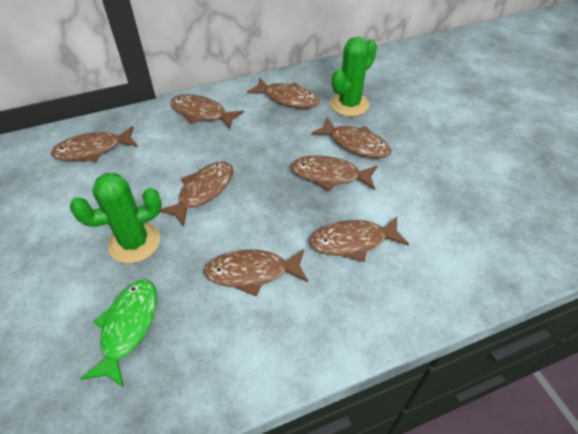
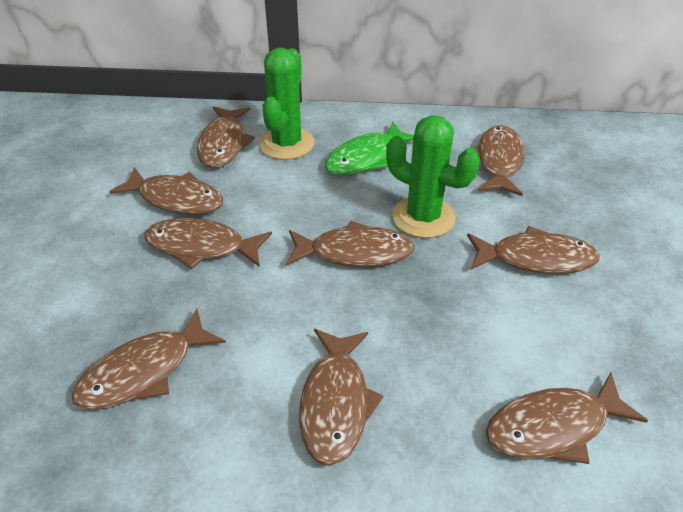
brown fish: [51,126,138,162] [160,161,233,227] [170,94,244,129] [204,249,308,296] [247,78,320,108] [291,155,377,191] [309,217,409,262] [311,118,392,158] = 8 -> [72,308,226,410] [109,167,224,215] [144,218,272,269] [197,106,255,168] [286,221,415,267] [299,329,383,466] [467,226,600,274] [474,125,525,196] [486,372,648,464] = 9

